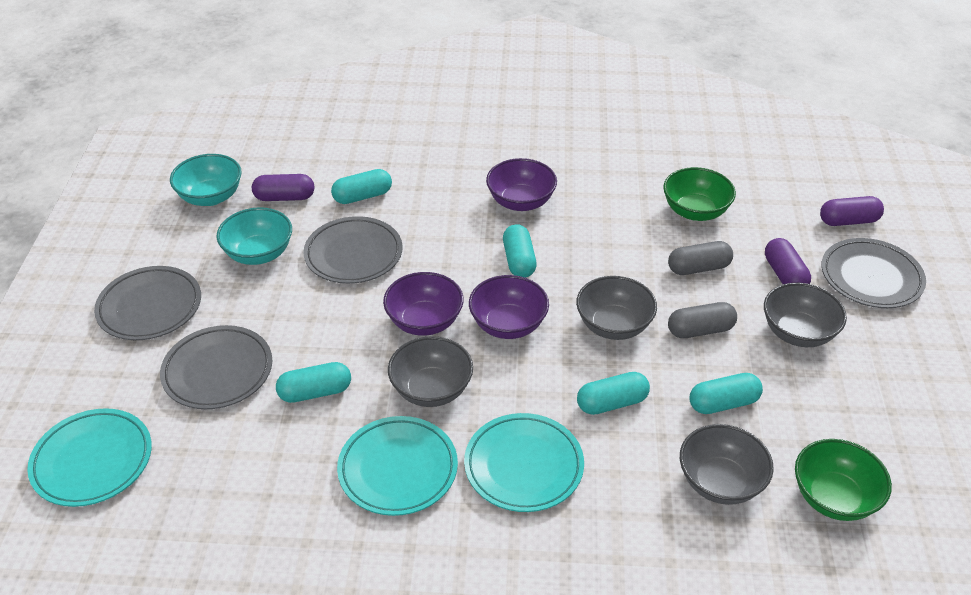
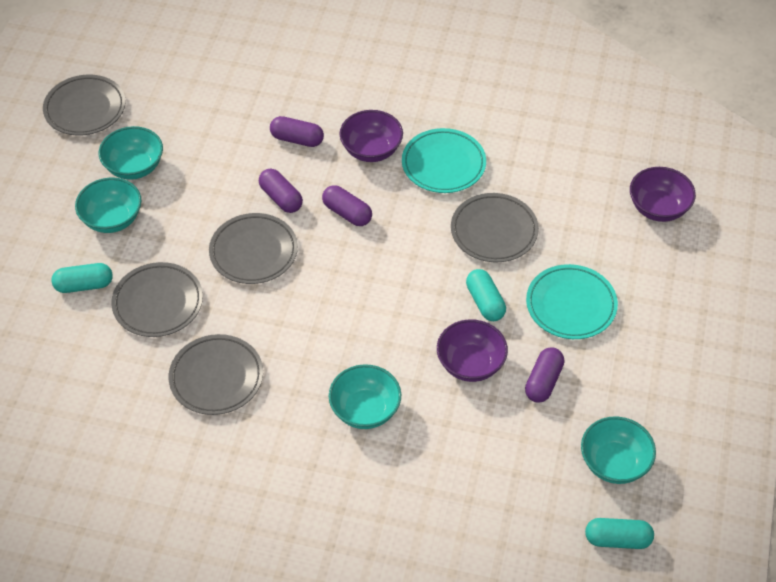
green bowl: [663,167,736,221] [795,439,892,521] = 2 -> none = 0
grey bowl: [388,336,473,407] [576,276,657,340] [680,424,774,505] [764,283,847,347] = 4 -> none = 0
grey capsule: [668,241,733,275] [668,302,737,338] = 2 -> none = 0
grey plate: [94,266,201,340] [160,325,272,409] [303,216,403,284] [822,238,926,308] = 4 -> [43,75,126,136] [111,262,203,337] [169,334,263,415] [209,213,298,284] [451,193,539,262] = 5
purple capsule: [252,174,314,201] [765,238,811,284] [820,196,884,226] = 3 -> [259,169,303,213] [270,116,324,147] [322,185,372,226] [525,347,565,403] = 4
turquoise bowl: [170,154,242,206] [216,207,292,265] = 2 -> [75,178,141,233] [99,126,163,180] [329,364,401,429] [581,416,656,484] = 4
turquoise capsule: [276,362,351,403] [331,169,392,204] [503,224,537,278] [577,372,650,415] [690,373,763,414] = 5 -> [51,263,113,293] [466,269,506,321] [585,518,654,549] = 3
turquoise plate: [27,408,152,507] [337,416,458,516] [464,413,584,512] = 3 -> [402,128,486,193] [526,264,618,339] = 2

